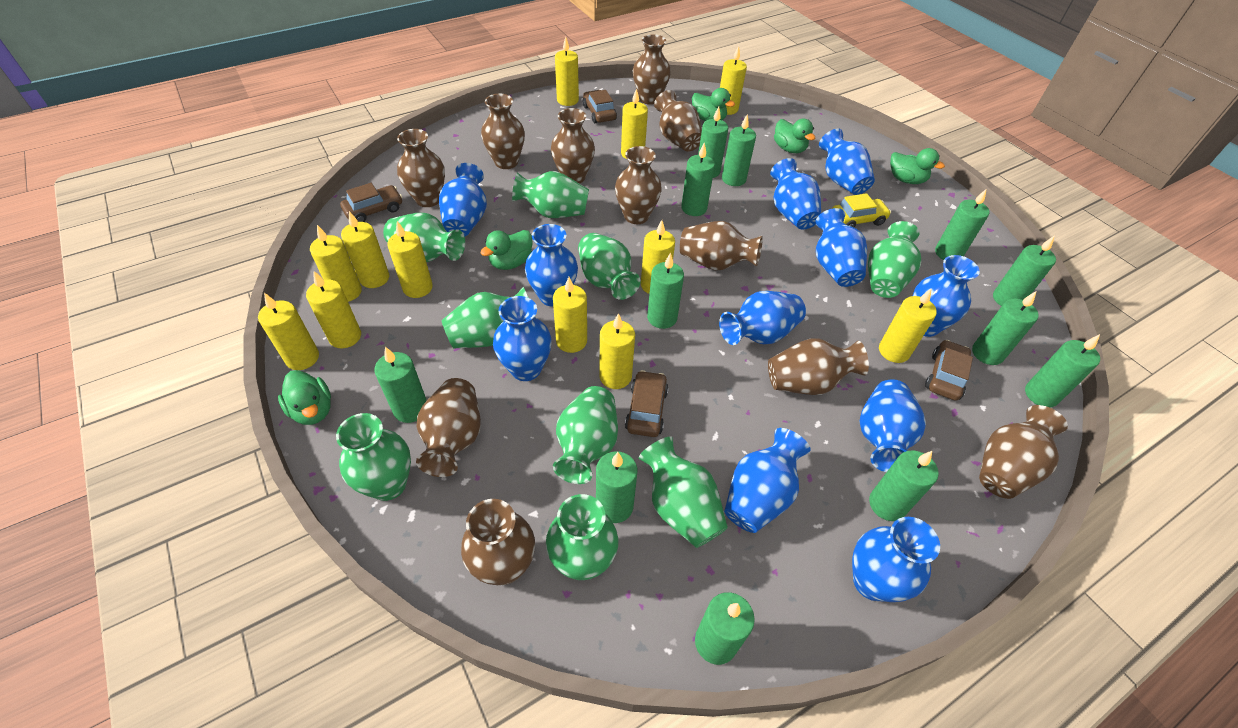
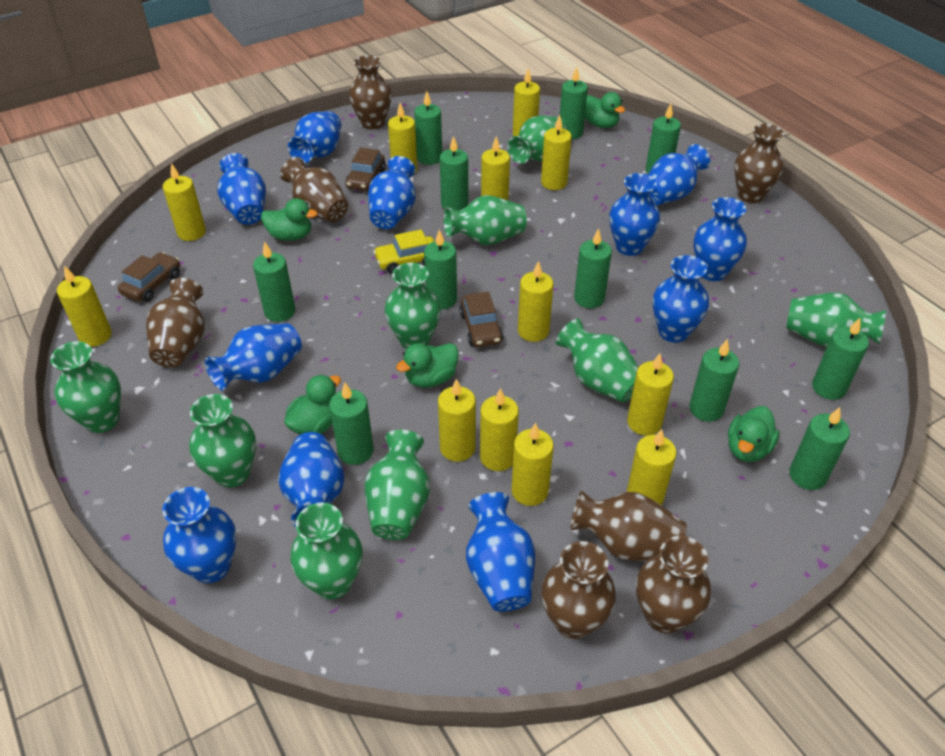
brown car: [340,183,402,222] [583,90,617,123] [625,370,669,437] [925,340,973,401] = 4 -> [118,252,180,302] [345,148,386,191] [459,292,503,347] = 3
brown vase: [397,129,445,207] [416,378,481,477] [461,499,535,585] [481,94,525,169] [551,108,595,184] [615,146,662,224] [633,34,671,105] [654,90,702,151] [680,221,763,270] [768,338,869,395] [979,405,1068,499] = 11 -> [146,278,205,367] [280,157,348,222] [349,55,392,129] [541,541,616,639] [570,490,687,561] [636,536,711,633] [735,124,784,203] = 7
green candle: [374,347,427,423] [596,451,637,523] [647,252,684,329] [681,143,715,216] [695,592,755,665] [698,107,728,178] [722,114,756,186] [869,450,939,521] [935,189,990,260] [972,291,1038,365] [993,235,1056,306] [1025,334,1100,408] = 12 -> [253,242,295,322] [329,382,374,465] [414,91,442,165] [424,229,457,310] [440,136,468,211] [560,67,588,139] [574,228,612,308] [646,104,681,174] [689,339,739,422] [789,407,850,490] [812,318,869,400] = 11

